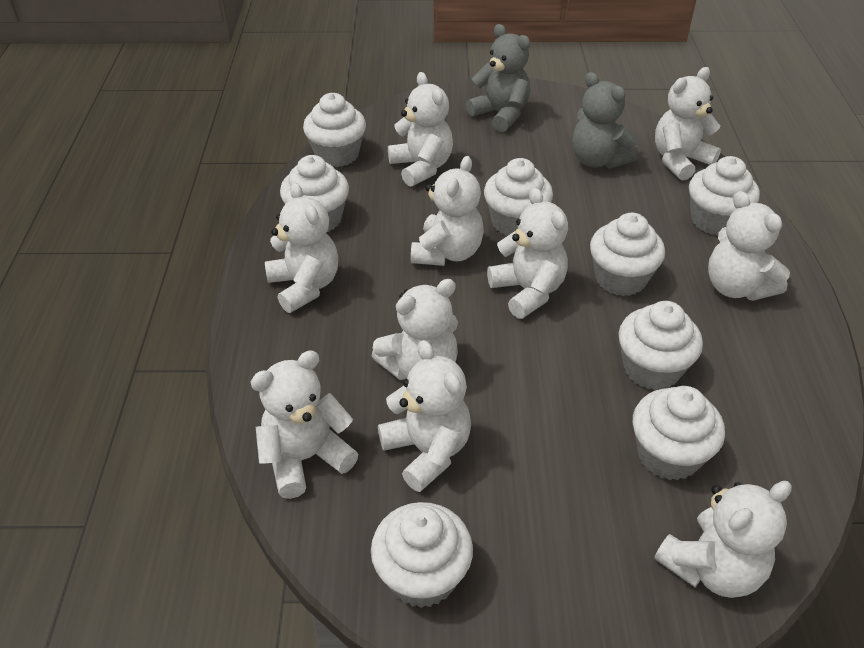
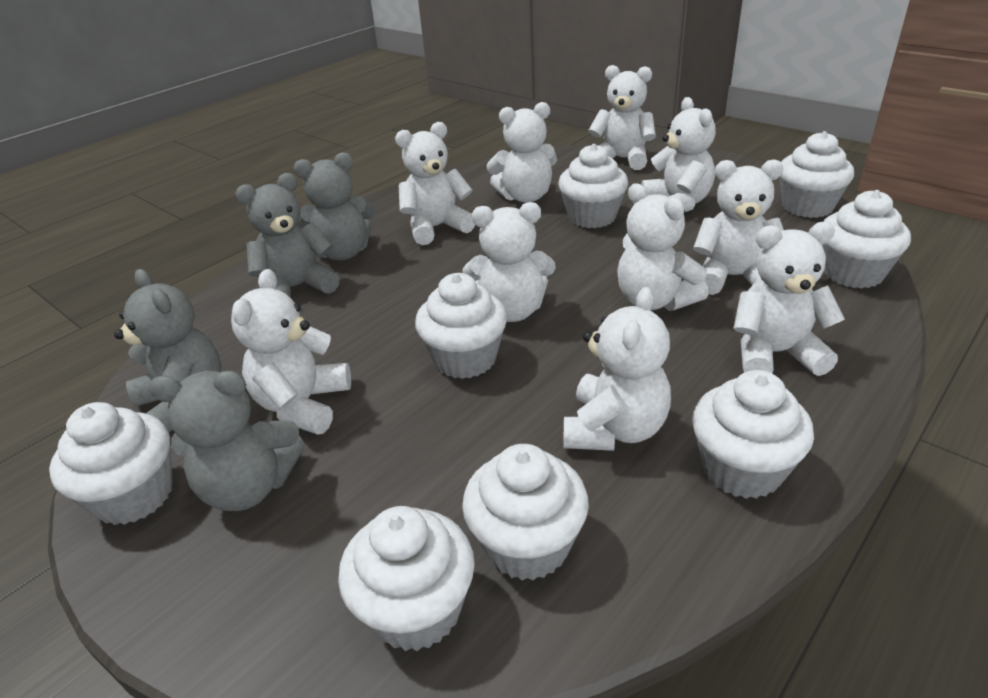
grey teddy bear: [466,24,530,132] [572,72,639,168] = 2 -> [114,269,221,432] [149,371,304,511] [235,173,339,298] [294,153,375,260] = 4

